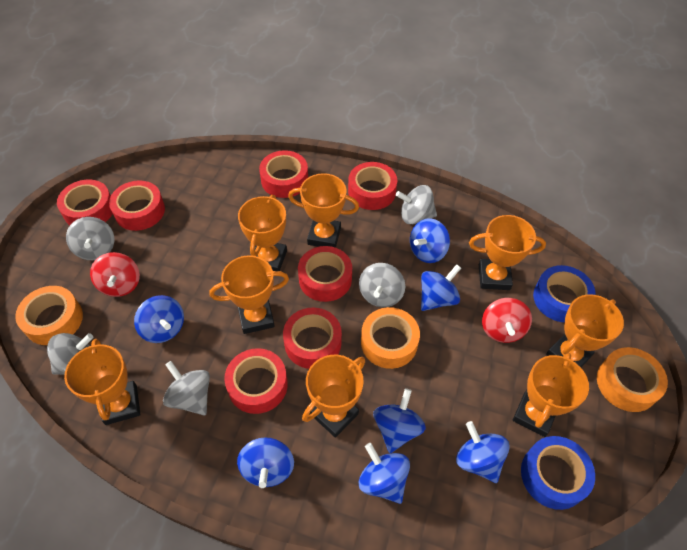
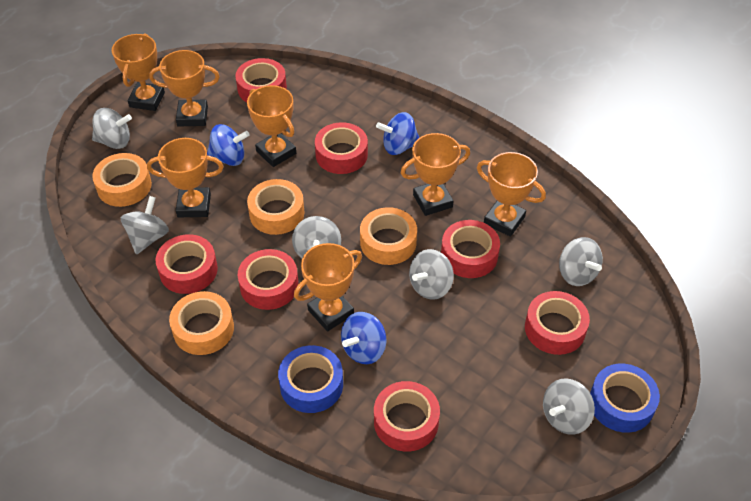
blue spinning top: [134,295,184,343] [237,437,294,488] [359,443,410,504] [373,388,426,453] [410,218,450,263] [421,264,461,311] [456,421,510,483] = 7 -> [207,124,250,166] [341,312,386,364] [376,112,419,155] = 3
grey spinning top: [47,333,93,375] [66,217,114,260] [163,361,210,415] [359,263,405,307] [396,185,437,224] = 5 -> [92,108,132,149] [121,196,169,254] [292,216,341,258] [409,249,454,300] [543,378,595,435] [559,237,603,286] = 6
orange tape: [15,286,83,345] [361,307,420,369] [597,347,668,412] = 3 -> [92,153,152,207] [169,291,234,355] [247,179,305,235] [360,207,417,265] = 4
orange trophy: [64,339,140,425] [209,255,289,334] [238,195,287,271] [288,173,359,248] [302,355,365,438] [469,215,546,290] [513,352,589,437] [546,294,624,367] = 8 -> [112,33,165,111] [147,138,224,217] [149,50,220,127] [247,85,296,167] [294,243,362,332] [401,133,470,216] [477,152,546,237] = 7
red spinning top: [90,252,140,297] [482,298,532,343] = 2 -> none = 0

